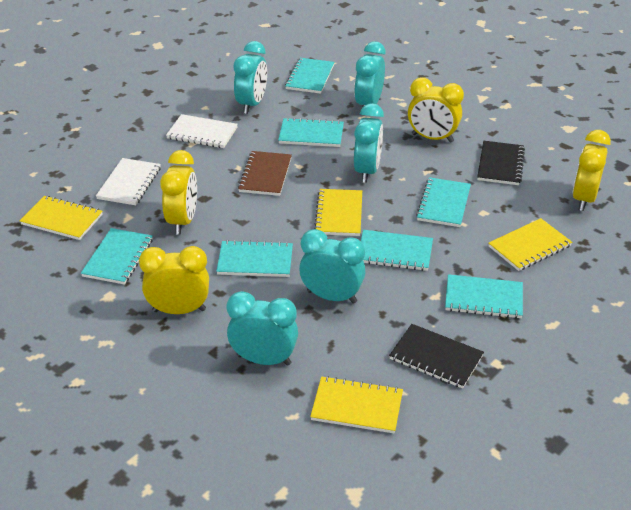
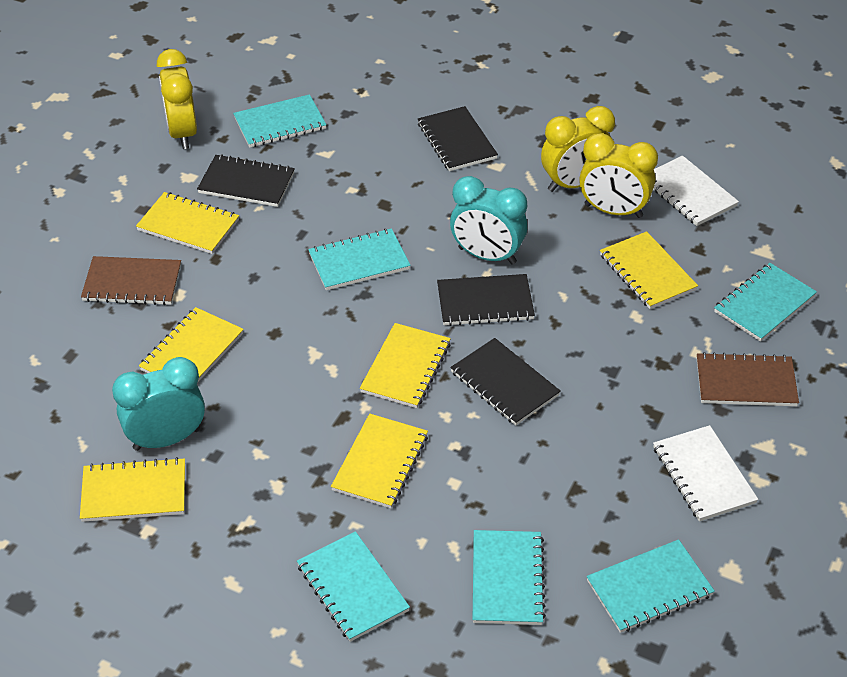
black notebook: [389,324,484,389] [477,141,525,185] = 2 -> [197,154,295,207] [418,106,498,171] [437,274,535,326] [450,338,561,425] = 4
brown notebook: [238,151,292,196] = 1 -> [81,256,181,305] [697,352,799,406] = 2
turquoise clock: [227,291,298,366] [234,41,267,114] [299,229,365,304] [354,41,385,108] [354,103,384,183] = 5 -> [112,357,205,451] [450,176,527,265] = 2
turquoise notebook: [81,228,153,285] [216,240,293,277] [278,118,344,147] [285,58,334,94] [361,230,433,271] [416,177,471,227] [445,274,523,318] = 7 -> [233,94,327,148] [297,531,410,642] [308,228,411,290] [473,530,546,625] [587,539,715,633] [714,263,817,342] = 6
yellow clock: [139,246,209,314] [160,150,197,235] [408,77,464,143] [572,130,611,211] = 4 -> [157,49,197,149] [541,106,615,192] [579,133,658,218] = 3
yellow notebook: [20,196,103,240] [310,376,403,433] [314,189,362,236] [489,218,572,271] = 4 -> [80,457,185,522] [136,192,239,254] [139,307,244,382] [331,414,428,508] [360,323,451,408] [600,231,698,309] = 6

